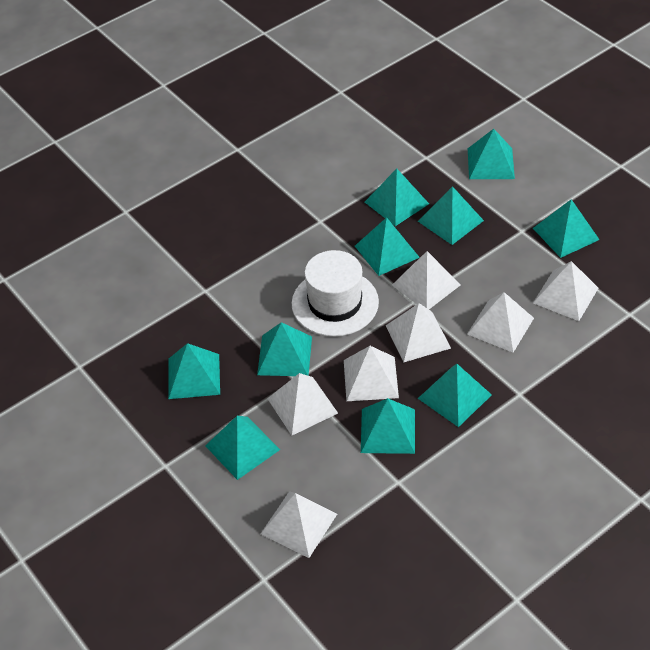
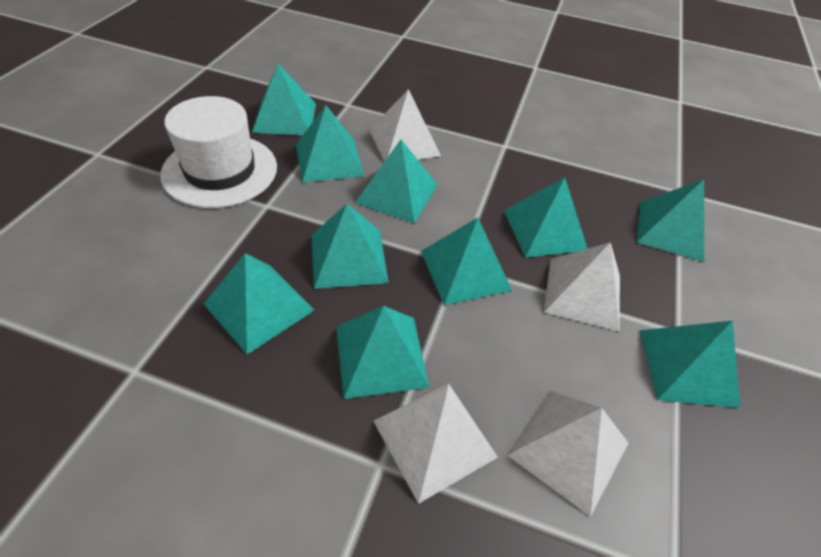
white pyramid: [261,491,337,558] [267,373,338,435] [344,346,399,401] [386,303,451,362] [392,251,460,309] [467,292,534,353] [533,261,598,321] = 7 -> [369,89,441,162] [373,383,498,504] [507,391,628,517] [544,242,620,332] = 4

